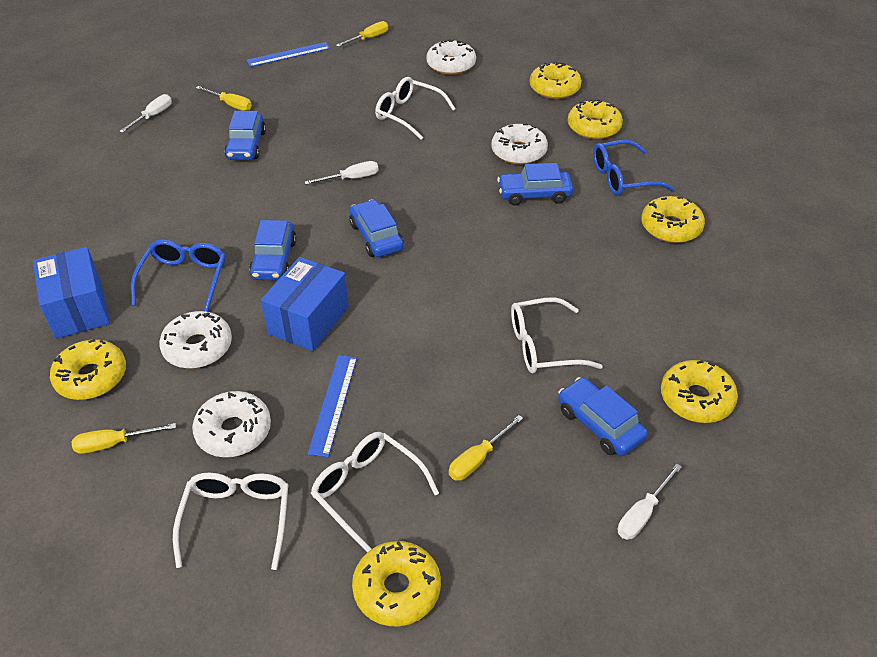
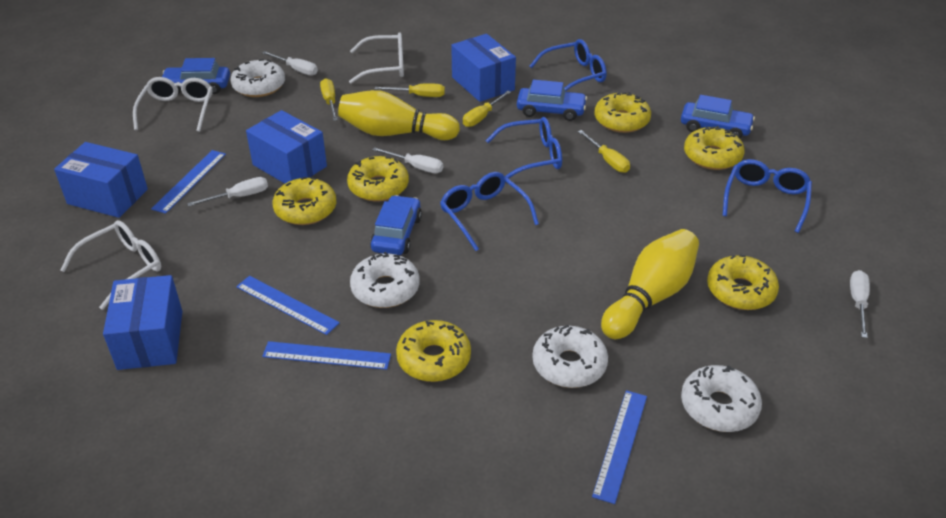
blue box: [33,247,110,339] [261,257,349,351] = 2 -> [54,142,148,218] [103,275,182,370] [246,110,327,184] [451,34,516,102] = 4
blue car: [224,111,266,160] [249,220,297,280] [349,199,404,257] [497,163,573,206] [558,377,648,456] = 5 -> [162,58,230,94] [370,195,422,255] [517,80,587,121] [681,95,755,138] = 4
blue glasses: [131,240,226,312] [593,140,674,196] = 2 -> [440,172,539,251] [486,117,562,179] [530,39,607,92] [723,159,812,233] = 4
blue ruler: [246,42,330,67] [308,355,357,457] = 2 -> [151,150,226,214] [236,276,340,335] [262,341,391,370] [592,390,647,504] = 4
white glasses: [173,473,288,570] [311,432,439,552] [375,77,456,140] [511,297,603,374] = 4 -> [60,220,161,310] [133,77,213,132] [349,32,404,84] = 3
white screwdriver: [119,94,172,133] [305,161,378,185] [618,464,682,540] = 3 -> [187,177,268,207] [263,51,318,76] [372,147,443,173] [850,270,870,338] = 4
yellow bowling pin: none = 0 -> [338,90,460,140] [601,229,699,339] = 2

